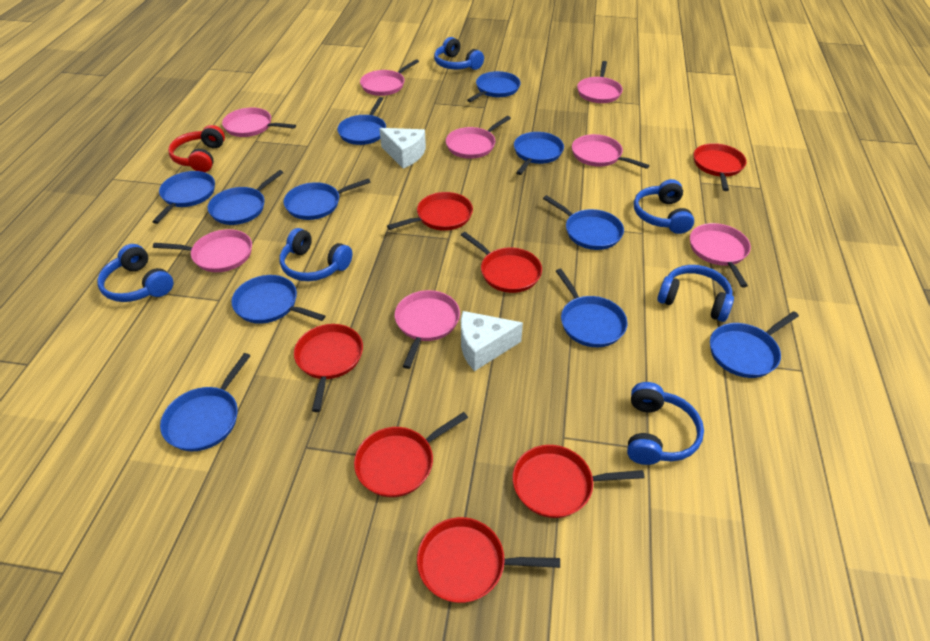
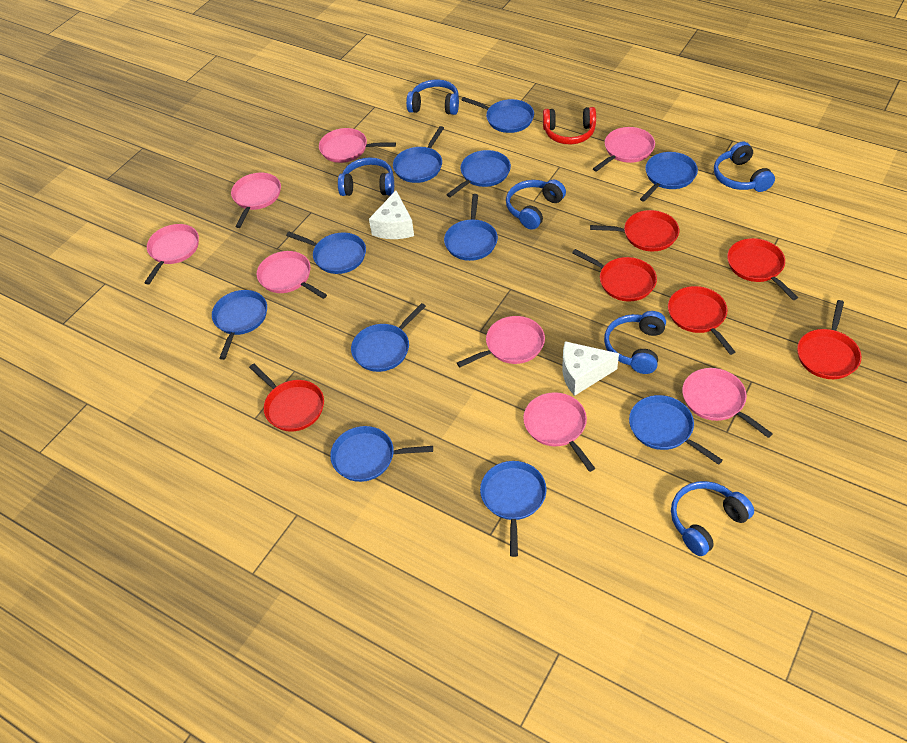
red pan: [294,324,363,412] [354,412,468,497] [387,192,473,231] [417,517,560,603] [461,232,542,293] [513,445,645,518] [693,143,747,191] = 7 -> [249,364,324,432] [572,249,657,301] [590,210,679,251] [668,286,735,355] [727,238,798,300] [797,300,861,379] = 6

